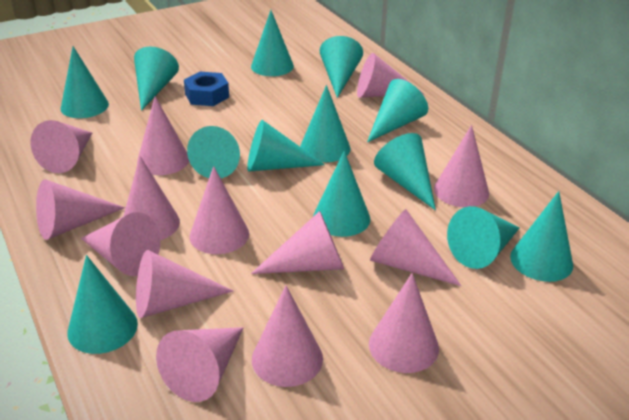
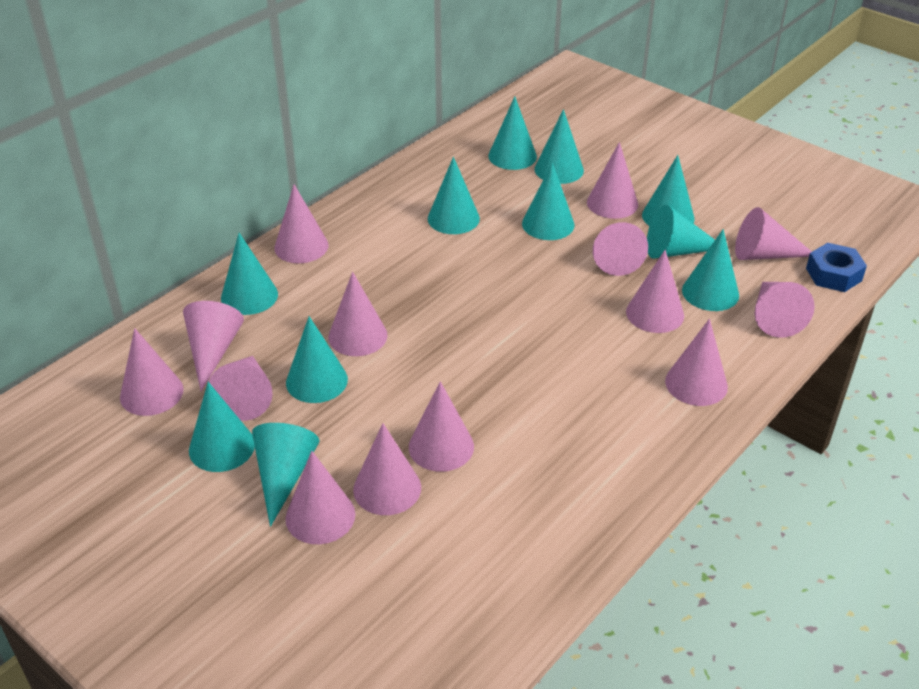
turquoise cone: [61,46,109,118] [68,255,138,354] [134,47,179,111] [187,126,240,178] [247,120,325,172] [251,10,294,76] [300,85,351,162] [313,151,370,237] [320,36,363,98] [367,79,428,142] [374,133,436,210] [447,206,520,269] [510,191,573,282] = 13 -> [189,382,255,472] [221,233,278,315] [252,423,320,527] [286,316,348,403] [428,157,480,234] [488,96,537,170] [522,162,575,240] [535,109,584,184] [642,155,695,226] [647,205,715,259] [682,229,739,311] = 11

